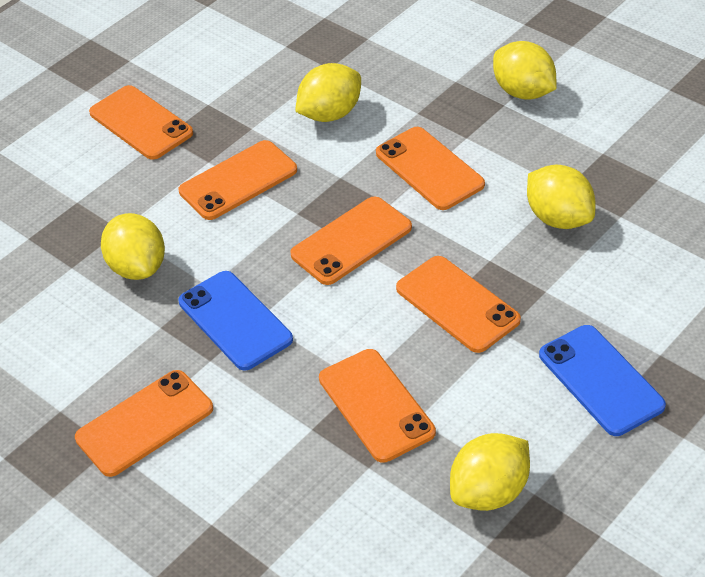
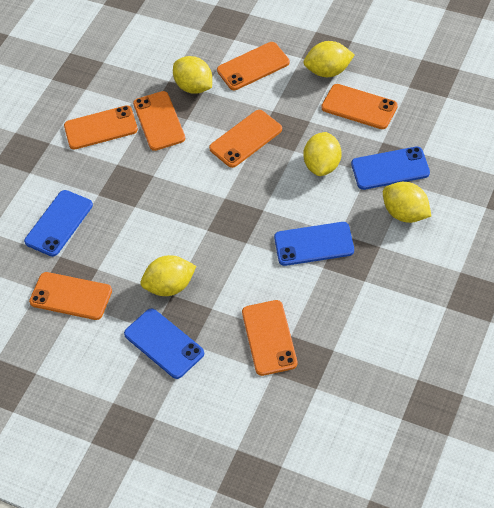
blue phone: [178,271,293,371] [539,325,666,436] = 2 -> [24,190,93,257] [124,309,204,379] [274,222,354,266] [351,147,430,190] = 4

